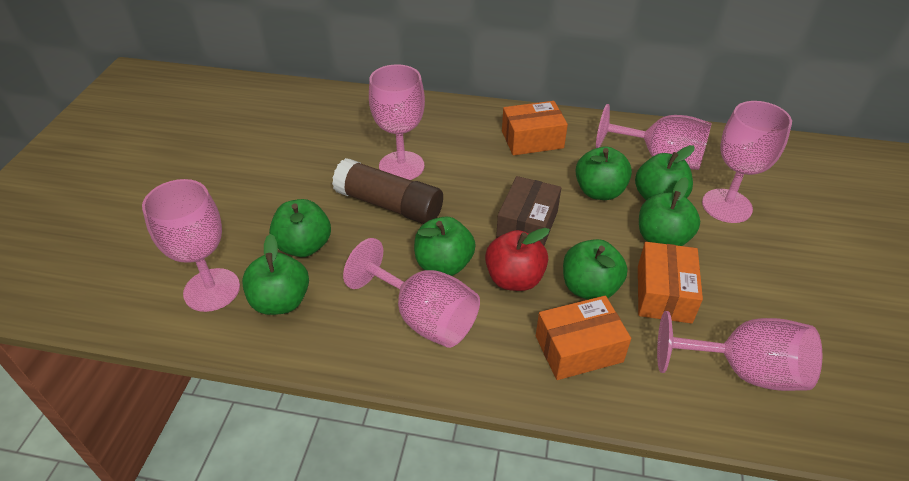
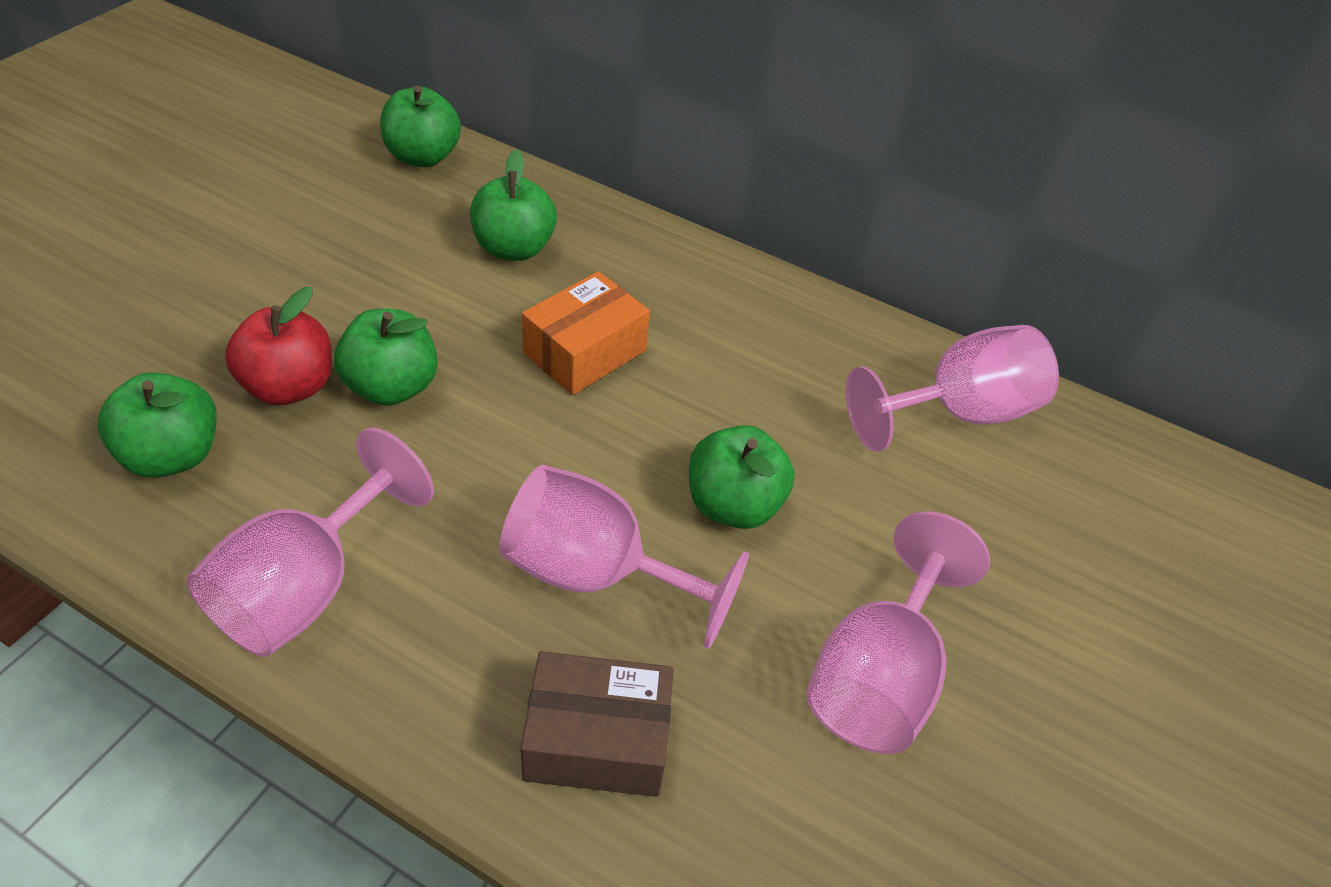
brown glue stick: [332,158,443,224] = 1 -> none = 0
green apple: [242,234,309,315] [269,199,331,257] [414,216,476,276] [563,239,628,300] [575,146,632,200] [635,145,695,200] [639,177,700,246] = 7 -> [98,372,217,478] [334,309,438,406] [380,86,461,167] [470,149,557,261] [689,425,794,529] = 5
orange box: [502,101,568,155] [536,296,631,380] [638,242,703,324] = 3 -> [522,271,650,395] = 1
pink goblet: [142,179,240,312] [343,238,480,348] [369,64,425,180] [596,104,712,170] [657,311,823,391] [702,101,792,223] = 6 -> [186,428,434,657] [500,465,749,649] [807,511,990,754] [846,325,1059,452] = 4

